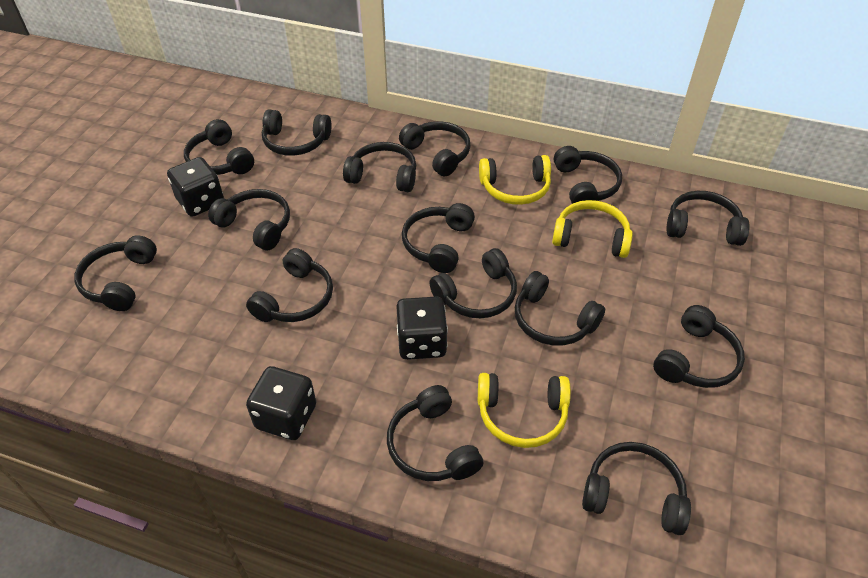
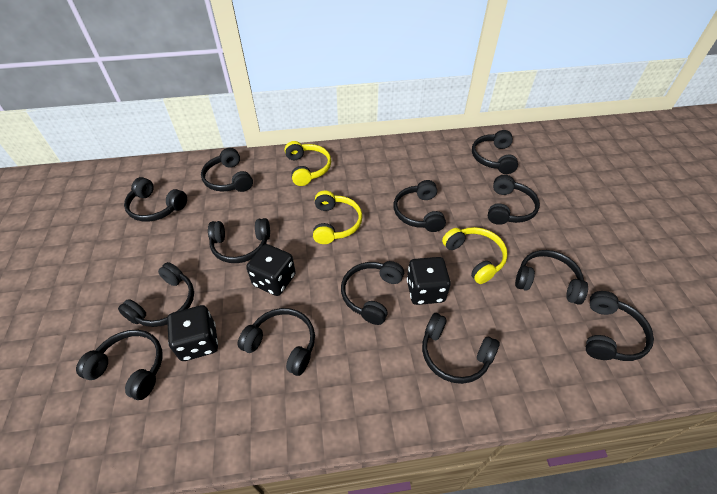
black headphones: [74,235,157,311] [184,119,254,175] [208,189,290,250] [246,248,333,322] [262,109,331,156] [343,142,416,192] [387,385,483,481] [399,121,470,177] [402,203,475,273] [429,248,517,318] [514,271,605,346] [554,146,622,204] [582,442,691,535] [653,305,745,388] [666,191,750,246] = 15 -> [76,330,163,400] [118,262,194,327] [124,177,187,222] [201,148,253,192] [208,218,270,263] [238,308,315,376] [341,261,404,325] [394,180,446,232] [422,313,499,384] [472,130,518,174] [488,175,540,225] [515,250,588,305] [586,291,654,361] = 13

